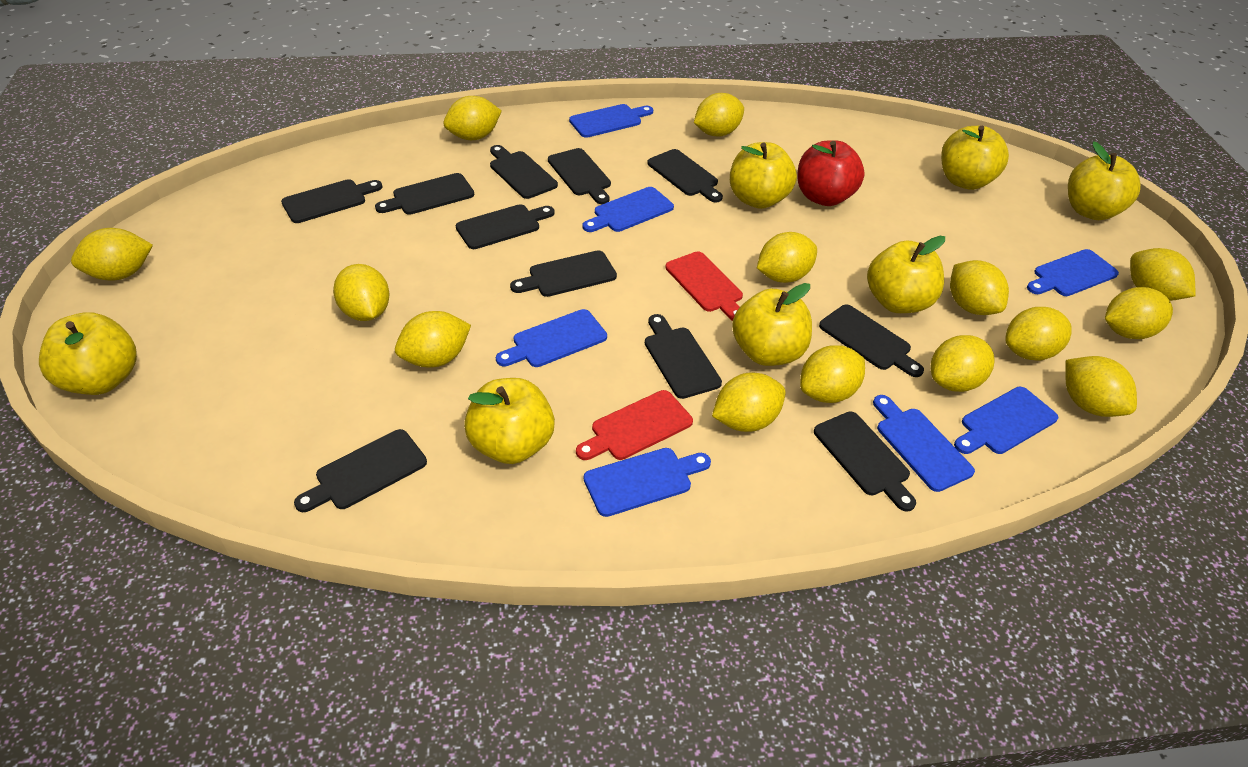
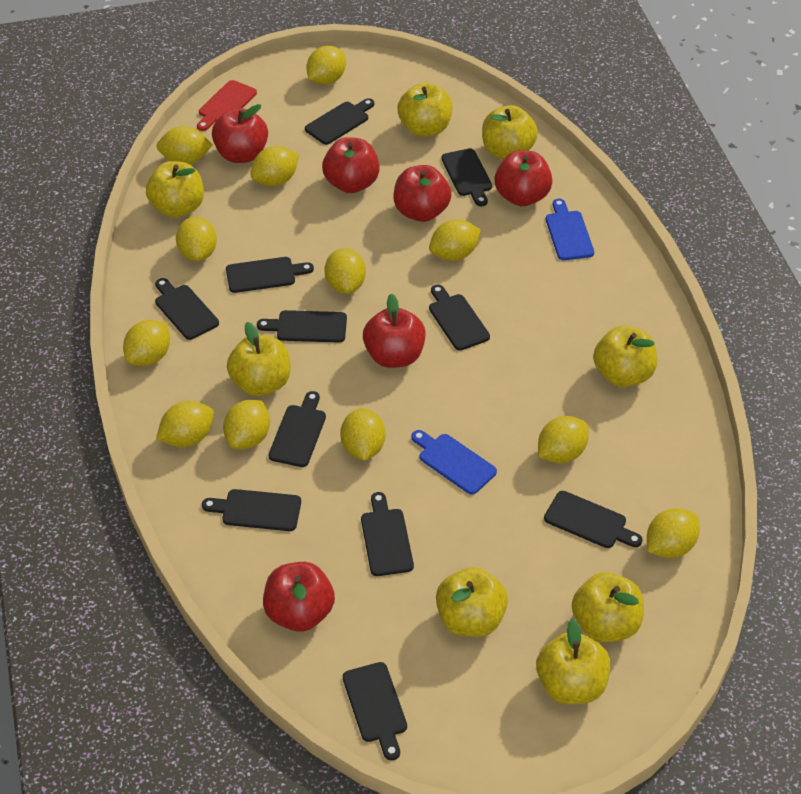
blue cutting board: [496,309,607,367] [569,104,653,138] [583,187,674,232] [584,448,711,517] [873,395,975,492] [954,387,1058,454] [1027,249,1119,296] = 7 -> [411,430,497,495] [546,199,594,260] = 2
red apple: [797,140,865,206] = 1 -> [212,104,268,163] [263,562,335,632] [322,137,380,193] [363,293,426,368] [393,165,451,222] [495,150,553,206] = 6
red cutting board: [576,390,693,460] [665,251,743,321] = 2 -> [197,80,257,131] = 1
yellow apple: [39,312,137,395] [464,378,555,464] [730,142,797,209] [732,283,812,366] [867,236,945,313] [941,126,1009,190] [1068,141,1141,220] = 7 -> [146,161,204,218] [227,322,291,396] [397,82,452,137] [436,567,508,637] [482,105,538,159] [536,619,610,705] [572,572,644,643] [593,326,657,387] = 8
yellow lemon: [71,228,153,281] [333,264,389,321] [395,311,471,368] [443,96,502,140] [694,93,744,137] [712,372,786,432] [757,232,817,283] [800,345,865,403] [930,335,995,392] [950,260,1009,315] [1005,307,1072,360] [1065,356,1137,417] [1105,287,1173,339] [1130,248,1196,301] = 14 -> [123,320,170,366] [156,126,213,164] [156,401,214,447] [176,217,217,261] [223,400,270,449] [251,146,299,186] [306,46,346,85] [324,248,366,294] [340,408,385,461] [429,219,481,261] [538,416,589,463] [647,508,700,558] = 12

